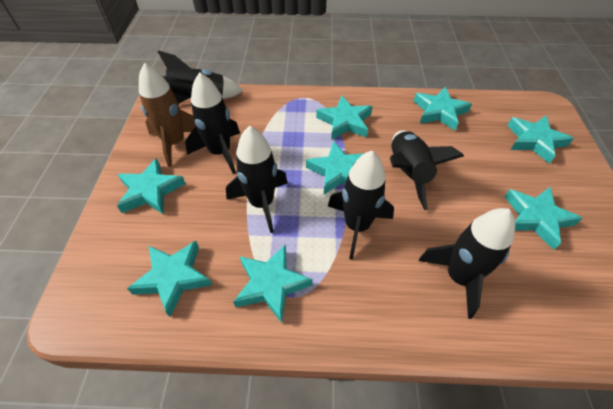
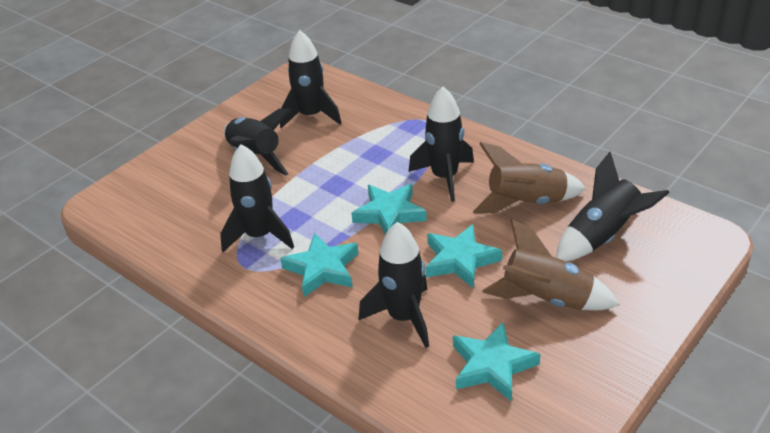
brown rocket: [139,63,195,167] = 1 -> [473,142,586,214] [482,219,619,310] = 2
turquoise star: [117,158,186,214] [127,241,212,317] [233,244,313,323] [306,141,364,194] [316,95,373,140] [414,87,472,130] [505,187,583,250] [507,116,574,164] = 8 -> [280,233,359,297] [351,184,427,235] [426,224,502,288] [453,322,540,402] = 4

